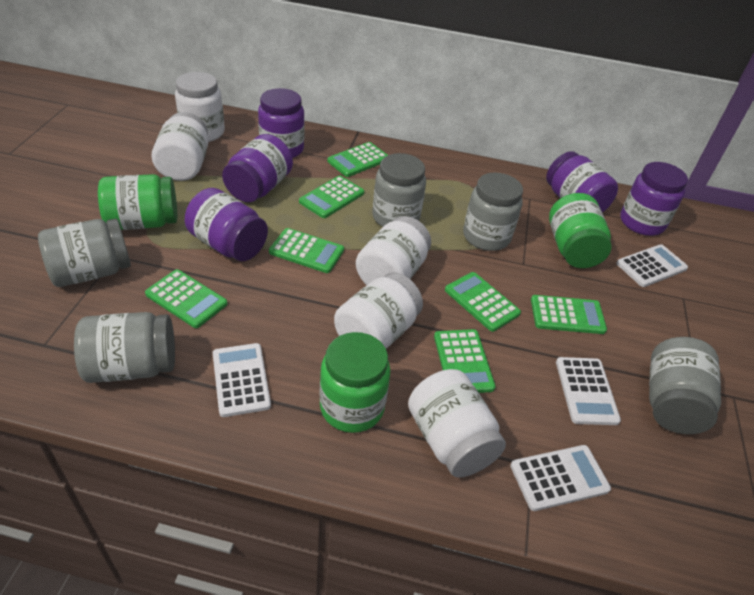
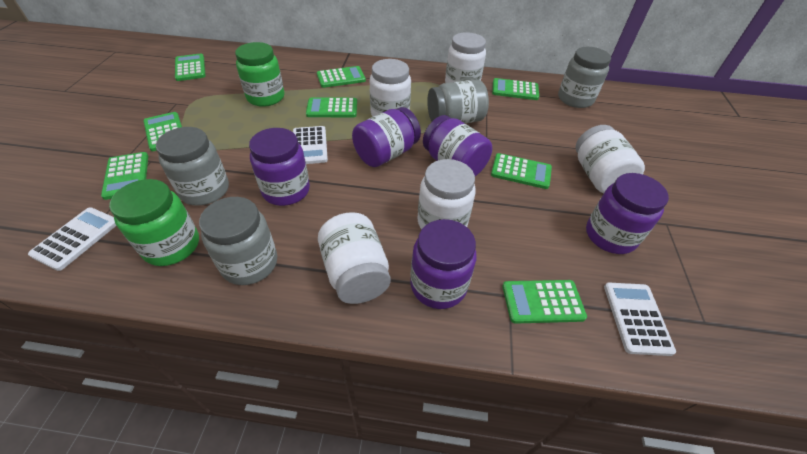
green calculator: [145,269,227,328] [269,228,344,273] [299,176,364,218] [327,142,388,177] [434,329,496,393] [445,272,521,332] [531,295,607,334] = 7 -> [101,152,148,200] [143,112,182,151] [175,54,206,81] [306,97,357,117] [317,66,366,88] [491,153,552,189] [492,78,539,100] [502,280,587,324] = 8
green jar: [98,174,177,230] [319,332,390,433] [549,193,612,268] = 3 -> [109,179,199,266] [235,42,284,107] = 2
grey jar: [38,219,131,287] [74,312,175,383] [372,153,426,227] [463,173,523,251] [649,337,721,434] = 5 -> [156,127,229,206] [199,197,277,285] [427,80,489,123] [558,47,611,108] = 4
white calculator: [213,343,271,417] [510,445,611,511] [556,357,621,425] [616,244,688,287] = 4 -> [28,207,116,271] [293,126,328,164] [604,283,676,356] = 3

